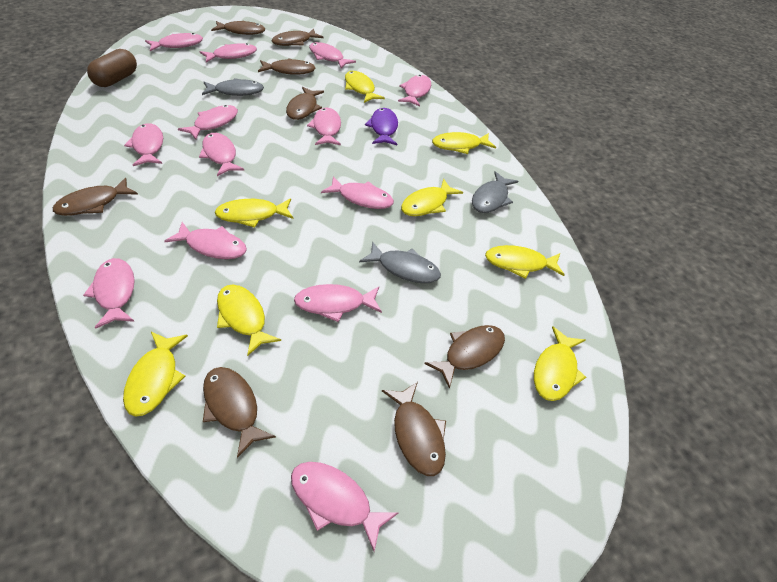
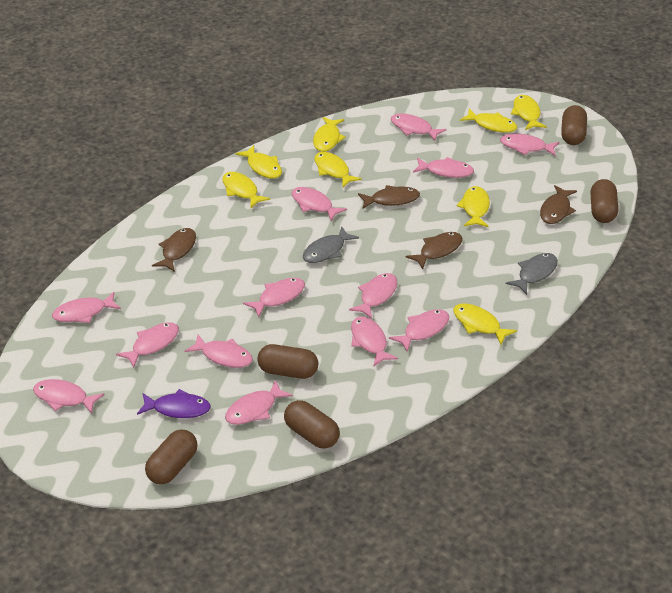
brown capsule: [87,49,137,87] = 1 -> [145,429,198,484] [257,344,318,379] [284,400,340,449] [561,105,587,145] [590,179,618,223] = 5
brown fish: [53,178,138,216] [203,367,276,458] [211,21,265,35] [258,59,315,75] [271,29,324,46] [286,87,324,120] [382,382,446,476] [424,325,505,389] = 8 -> [152,228,196,272] [358,185,420,209] [406,232,462,269] [540,185,577,224] = 4
grey fish: [202,78,264,96] [359,242,441,283] [472,171,519,213] = 3 -> [303,226,359,263] [506,253,558,295] = 2

